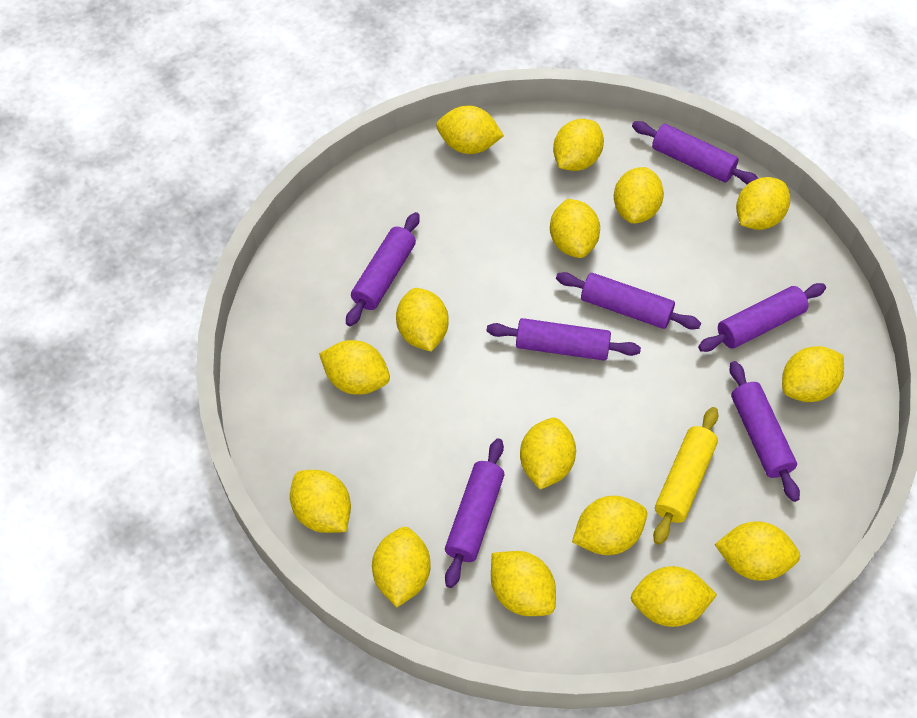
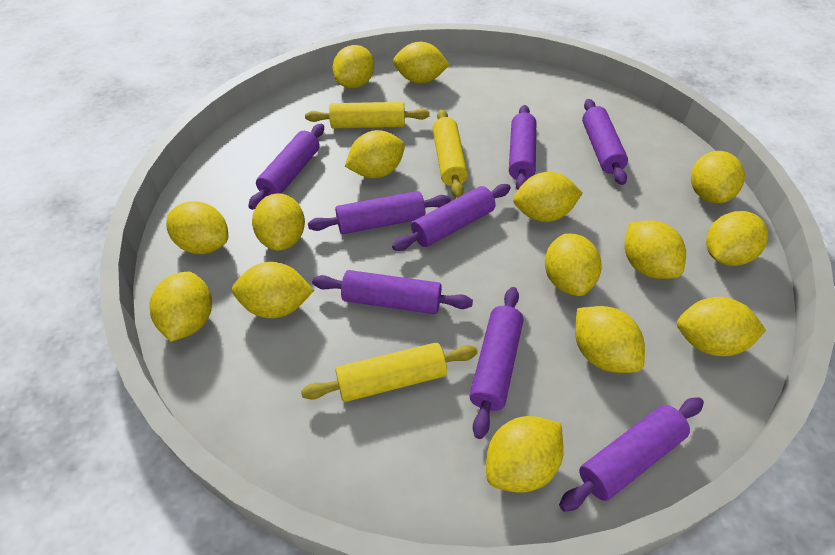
purple rolling pin: [346,212,420,326] [445,438,504,588] [487,318,641,361] [556,272,701,330] [632,121,759,184] [698,283,826,352] [730,361,800,502] = 7 -> [248,124,324,210] [308,191,451,234] [312,270,473,314] [392,184,511,251] [469,287,523,439] [509,105,536,190] [559,397,704,512] [582,99,628,185] = 8
yellow rolling pin: [653,407,718,545] = 1 -> [301,342,478,402] [305,102,430,129] [432,109,468,198] = 3

